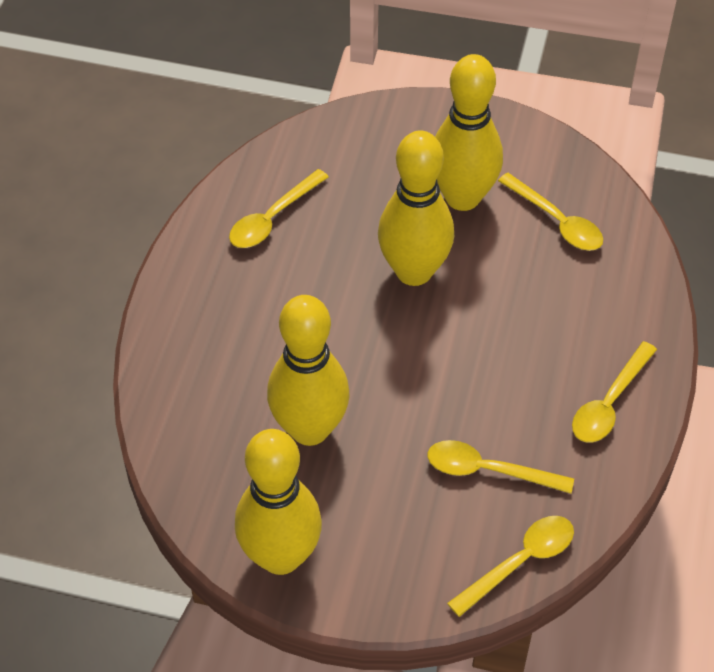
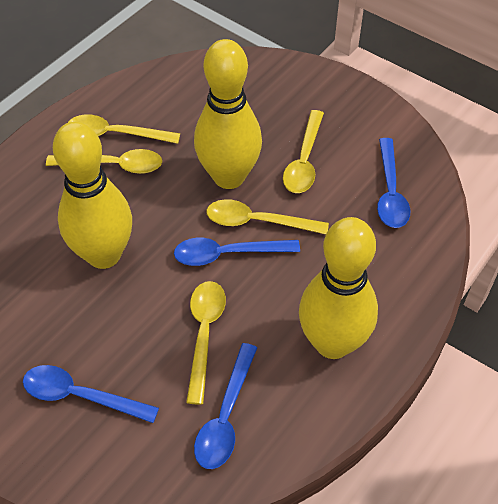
blue spoon: none = 0 -> [23,365,159,423] [174,238,300,266] [194,343,257,469] [377,138,410,228] = 4
yellow bowling pin: [235,429,322,575] [267,295,350,446] [378,130,454,286] [435,54,503,211] = 4 -> [53,121,132,269] [194,39,262,189] [299,217,378,359] = 3

